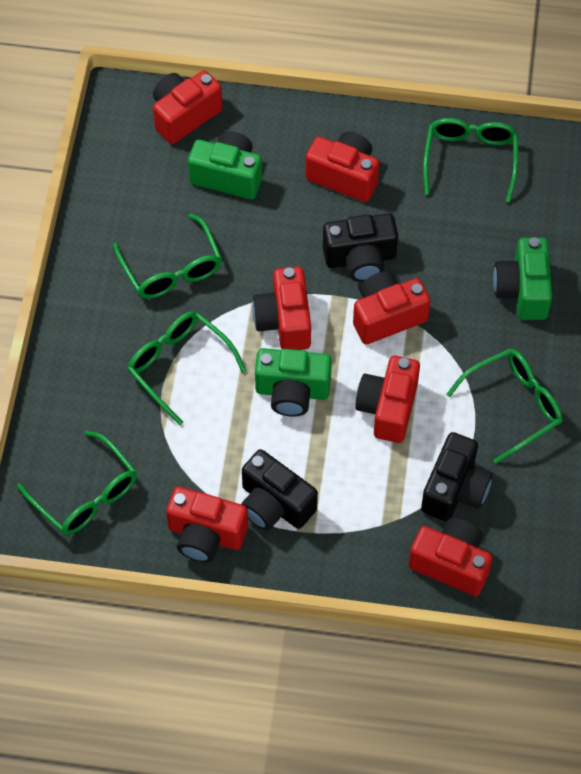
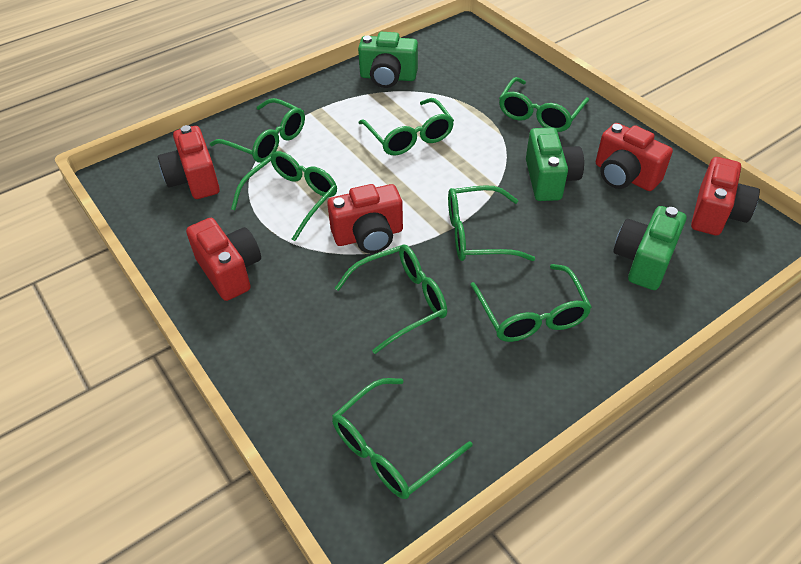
black camera: [241,449,318,531] [323,214,398,282] [421,432,493,521] = 3 -> none = 0
green glasses: [17,431,137,535] [113,214,222,299] [127,311,246,425] [423,118,518,203] [446,349,562,464] = 5 -> [209,98,305,163] [231,151,337,241] [332,378,473,499] [335,245,447,354] [359,98,454,155] [448,185,535,261] [470,264,592,342] [499,77,589,132] = 8
red camera: [153,70,222,144] [166,486,248,562] [252,267,311,350] [306,132,379,202] [353,272,431,344] [355,356,420,443] [409,518,493,596] = 7 -> [158,125,220,199] [186,218,261,301] [327,184,403,253] [596,123,673,191] [691,157,760,235] = 5

